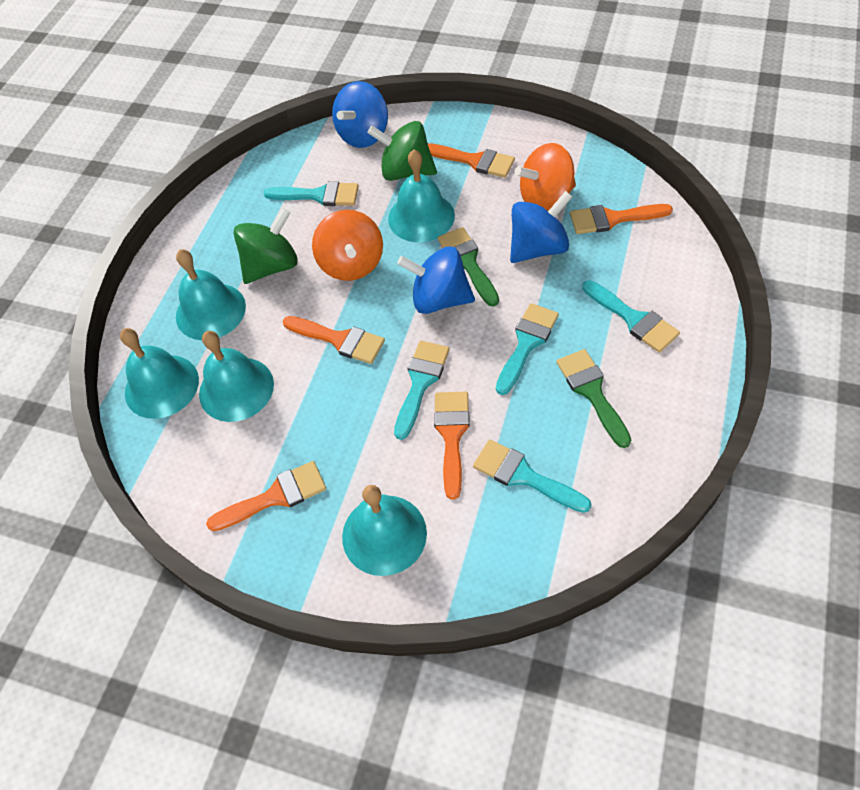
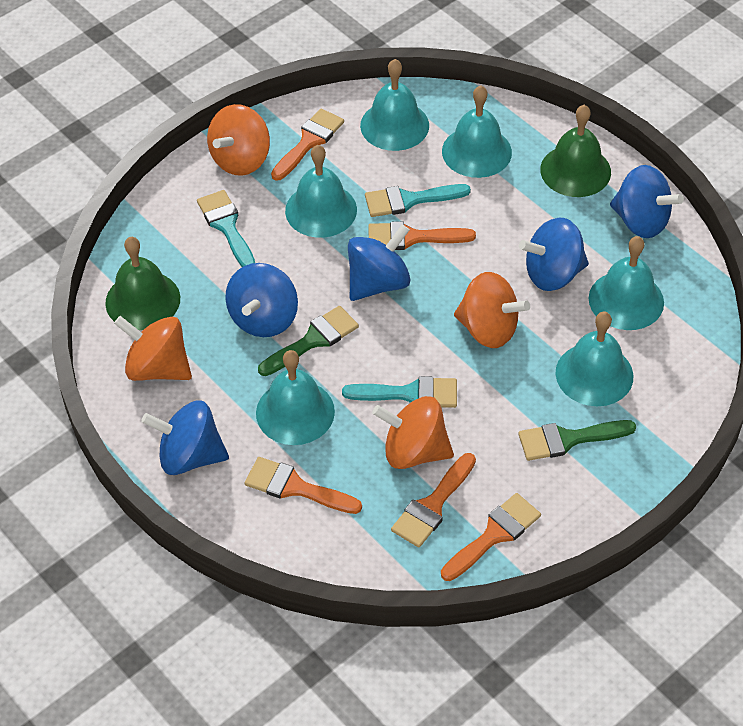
blue spinning top: [332,81,388,148] [397,247,475,314] [510,191,572,263] = 3 -> [141,401,229,475] [225,263,298,337] [348,224,410,301] [519,218,589,291] [610,165,684,238] = 5
green bell: none = 0 -> [105,237,180,330] [540,105,611,197] = 2
green spinning top: [233,208,298,284] [367,121,437,181] = 2 -> none = 0
orange spinning top: [312,210,383,281] [515,143,576,211] = 2 -> [114,316,192,381] [207,104,270,176] [372,396,454,469] [454,272,530,348] = 4
turquoise bell: [120,328,199,419] [176,249,246,340] [199,331,274,422] [342,485,427,576] [388,149,455,242] = 5 -> [256,350,335,445] [285,145,357,238] [360,59,429,151] [442,85,512,178] [556,312,633,406] [589,236,664,330] = 6
turquoise brush: [264,181,359,206] [394,341,450,440] [473,439,592,513] [496,303,559,395] [582,280,680,353] = 5 -> [197,190,255,267] [342,376,457,408] [365,184,471,217] = 3

